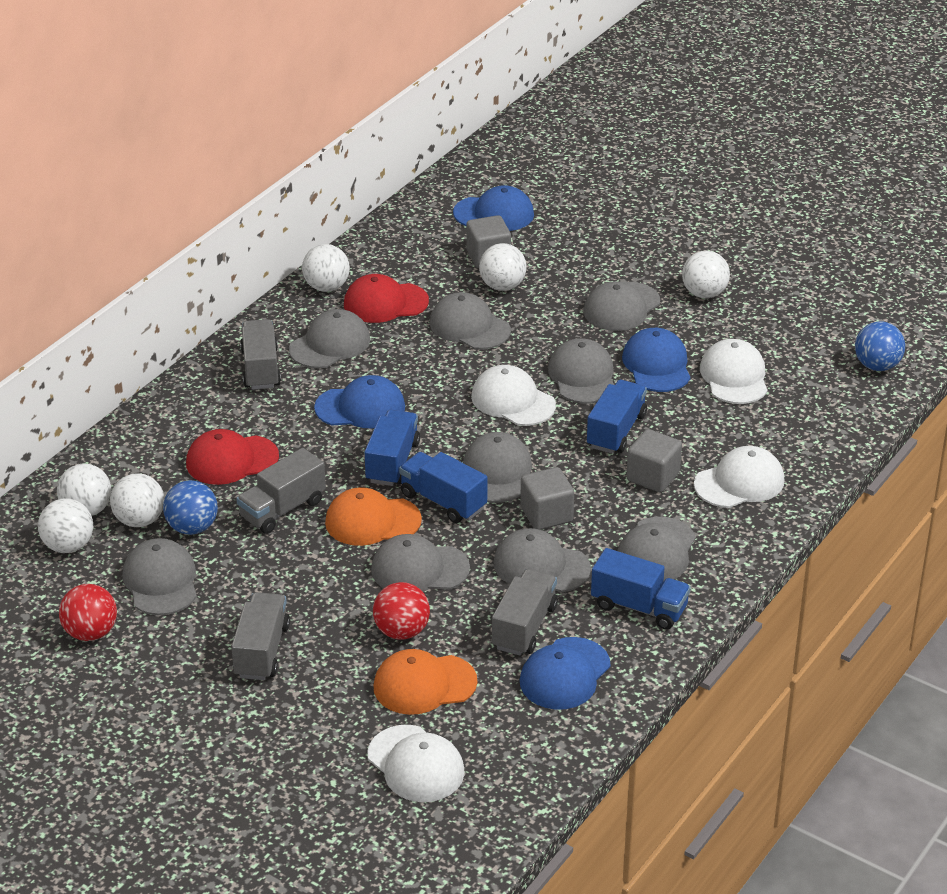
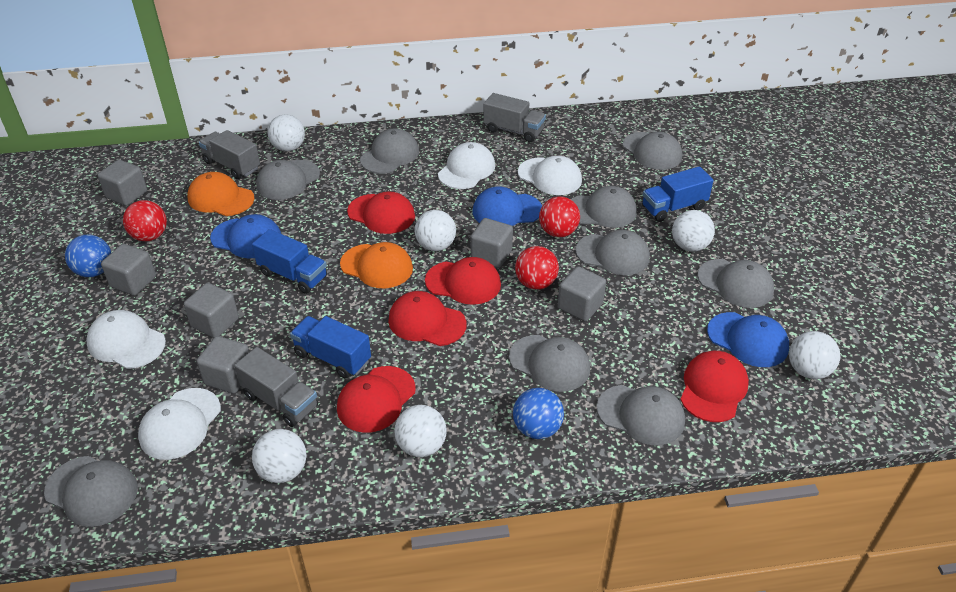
blue cap: [314,375,405,429] [453,185,534,231] [520,637,610,710] [622,328,691,392] = 4 -> [210,214,281,258] [473,187,542,226] [707,312,789,367] = 3
blue truck: [365,410,420,486] [399,452,487,523] [587,380,647,454] [591,548,691,630] = 4 -> [252,229,327,294] [290,316,371,378] [642,166,714,222] = 3
grey cube: [466,215,511,268] [520,467,574,530] [626,429,682,492] = 3 -> [98,160,147,206] [101,244,156,296] [184,283,239,338] [197,336,250,394] [471,218,513,268] [558,267,606,321] = 6
grey truck: [231,592,290,680] [236,448,326,534] [240,319,281,390] [492,569,558,656] = 4 -> [199,130,260,179] [234,347,318,427] [483,93,546,142] = 3
red ball: [59,584,117,641] [373,582,430,640] = 2 -> [123,200,167,241] [515,246,559,290] [539,196,580,237] = 3
red cap: [186,429,279,485] [344,274,429,323] = 2 -> [337,366,416,433] [347,191,415,234] [388,291,466,346] [425,257,501,305] [680,351,749,422] = 5

